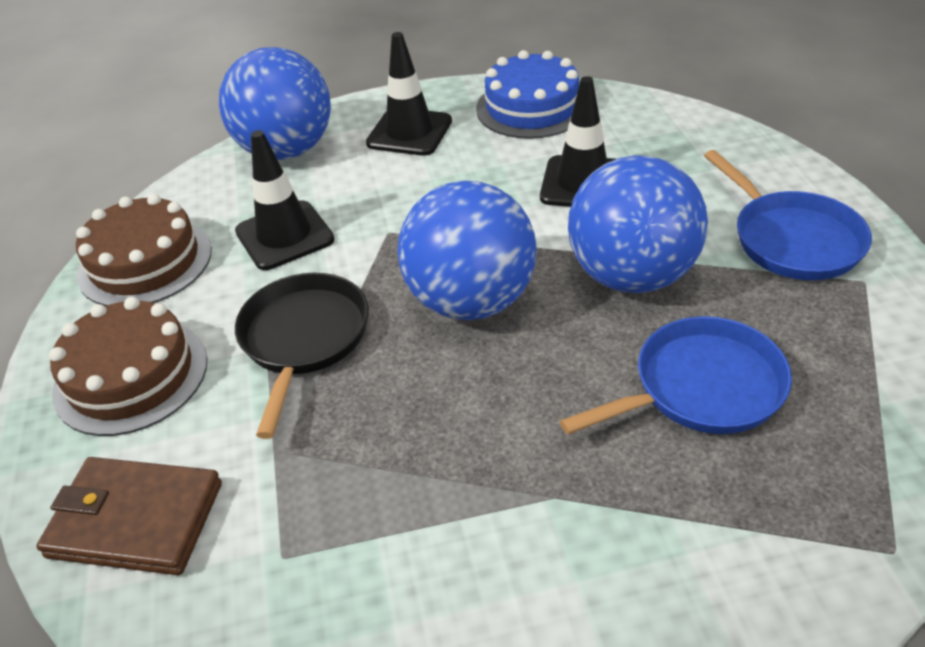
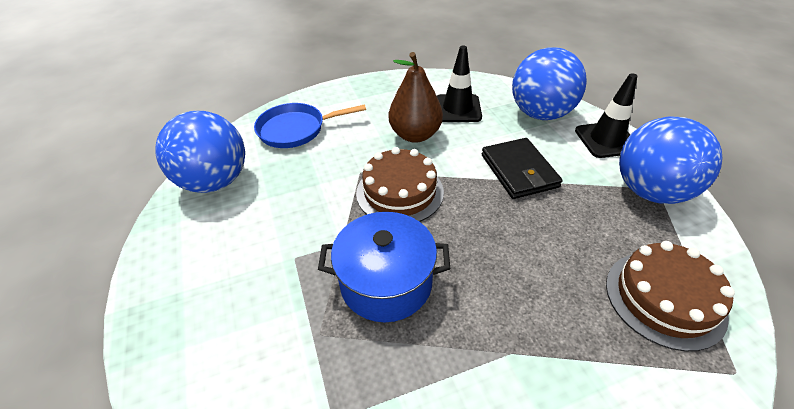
black pan: [235,273,369,439] = 1 -> none = 0
black traffic cone: [235,130,334,270] [366,32,452,156] [540,76,615,207] = 3 -> [437,45,482,122] [575,73,637,158] = 2
black wallet: none = 0 -> [482,138,563,199] = 1
blue cake: [476,50,579,139] = 1 -> none = 0
blue pan: [560,316,792,435] [704,150,872,280] = 2 -> [254,103,366,148] = 1
blue pot: none = 0 -> [318,212,450,322] = 1
brown pear: none = 0 -> [389,52,443,143] = 1
brown wallet: [36,457,222,575] = 1 -> none = 0

